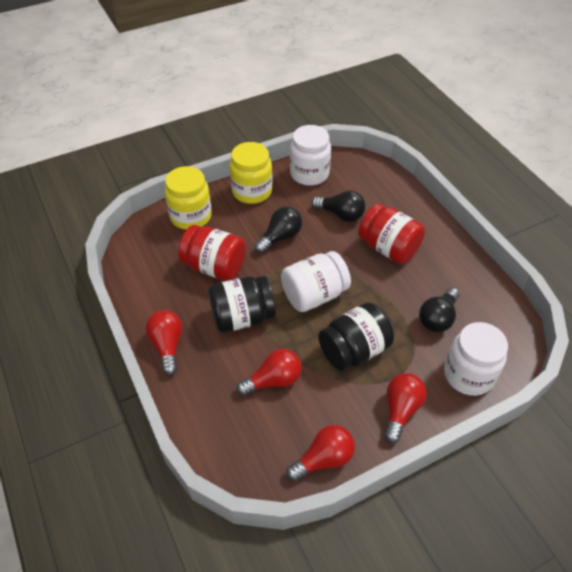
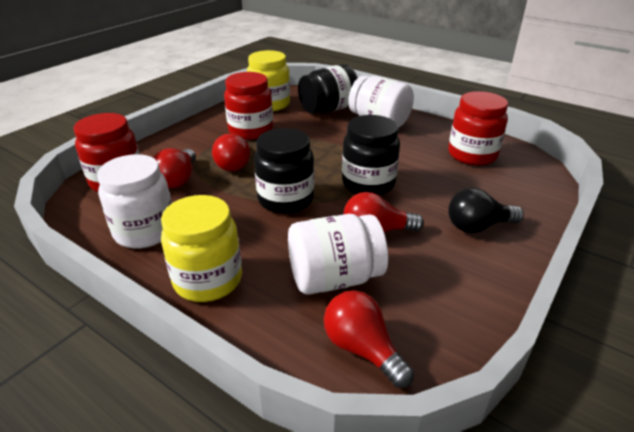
black jar: [208,276,276,333] [318,302,394,371] = 2 -> [254,128,314,214] [298,64,358,114] [342,115,400,195] = 3
black light bulb: [254,207,302,253] [311,190,365,222] [419,288,459,332] = 3 -> [448,188,524,233] = 1
red jar: [178,225,246,281] [358,204,425,264] = 2 -> [74,113,140,192] [224,72,273,140] [448,91,508,165] = 3

